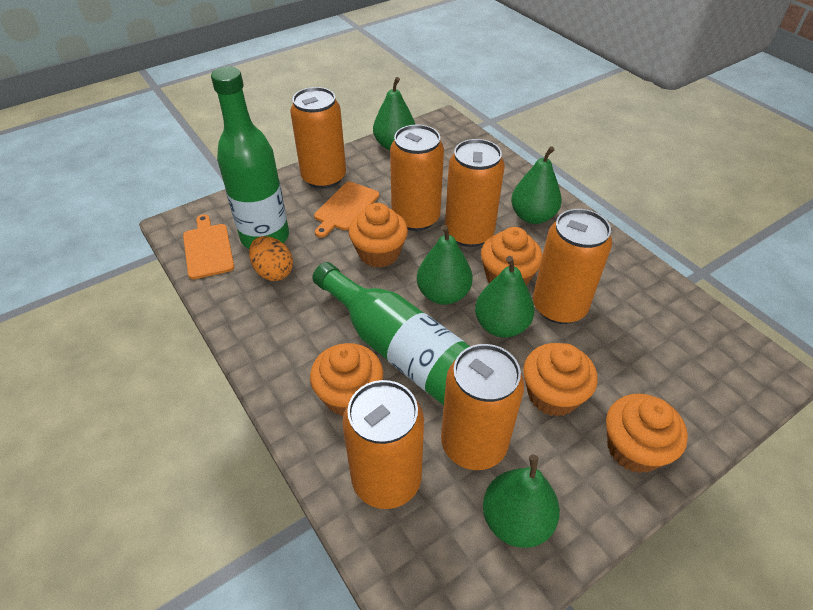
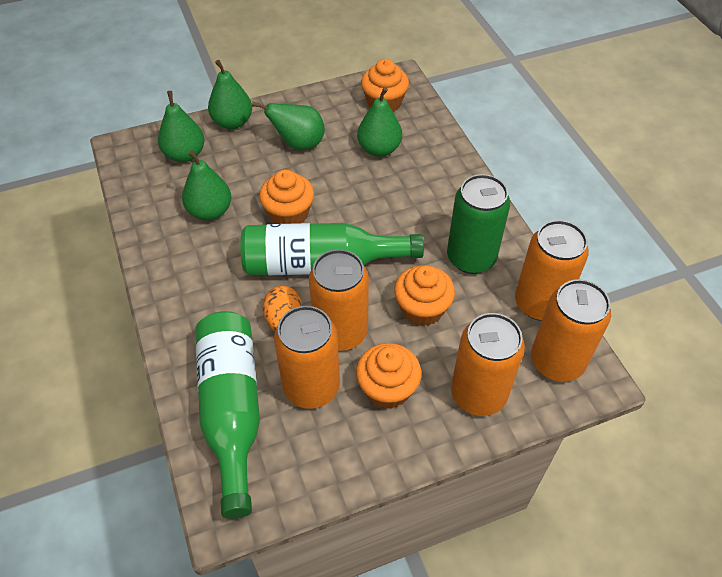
green can: none = 0 -> [447,174,510,274] = 1
orange can: [290,87,346,189] [342,380,424,509] [390,124,444,231] [441,344,524,470] [445,139,505,247] [533,209,612,324] = 6 -> [274,306,340,409] [309,249,369,351] [451,313,525,416] [515,220,589,321] [531,279,611,382] = 5
orange cupcake: [310,343,383,416] [349,203,408,268] [481,227,543,286] [523,343,597,417] [606,394,688,473] = 5 -> [259,170,314,224] [356,343,422,409] [361,59,409,112] [394,265,455,326] = 4
orange cutting board: [183,214,234,279] [314,182,379,238] = 2 -> none = 0

